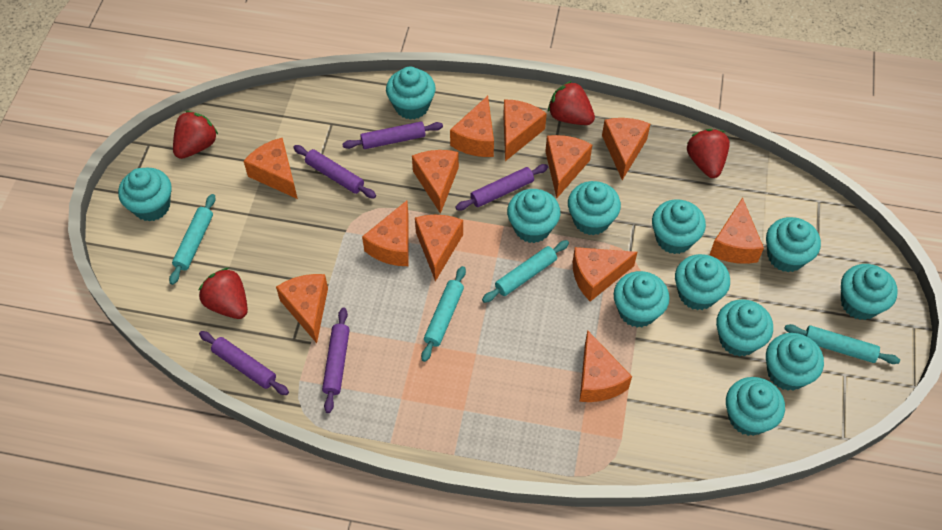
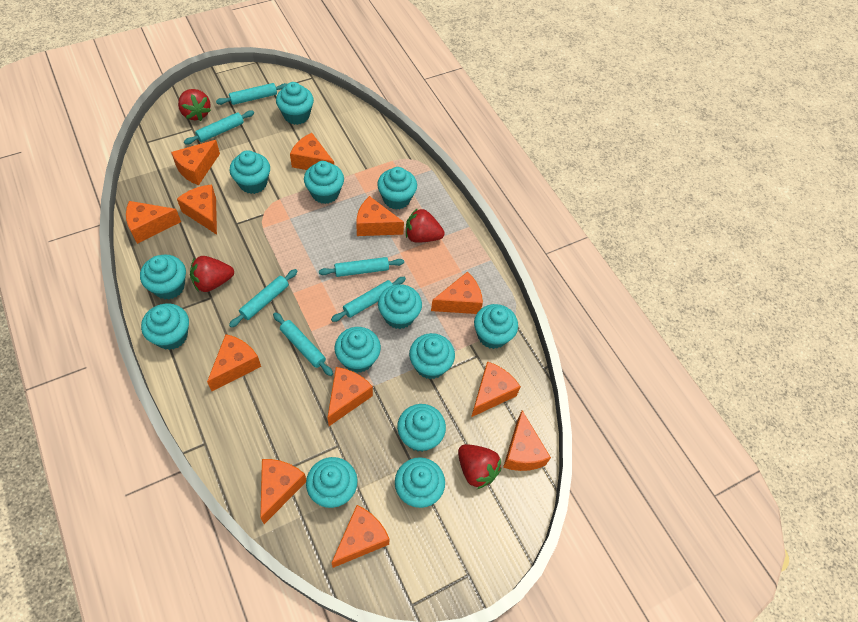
purple rolling pin: [199,331,289,395] [293,145,376,198] [322,308,350,413] [342,121,443,149] [455,164,548,211] = 5 -> none = 0
turquoise cupcake: [118,168,172,222] [386,66,436,120] [507,189,560,243] [568,181,621,235] [614,271,670,327] [652,199,706,254] [675,254,730,310] [716,299,773,357] [726,377,785,436] [766,217,821,272] [766,333,824,391] [841,264,898,320] = 12 -> [140,255,186,300] [141,303,189,350] [230,150,270,194] [276,82,314,125] [304,161,344,204] [306,457,358,508] [335,327,381,373] [377,167,417,210] [378,284,422,329] [395,457,445,508] [397,404,446,452] [409,333,455,379] [474,304,518,349] = 13
turquoise rolling pin: [169,194,216,285] [421,266,466,362] [482,240,569,303] [784,324,900,364] = 4 -> [184,110,254,144] [216,83,287,105] [229,269,298,328] [273,312,333,376] [319,257,404,277] [331,277,406,322] = 6

